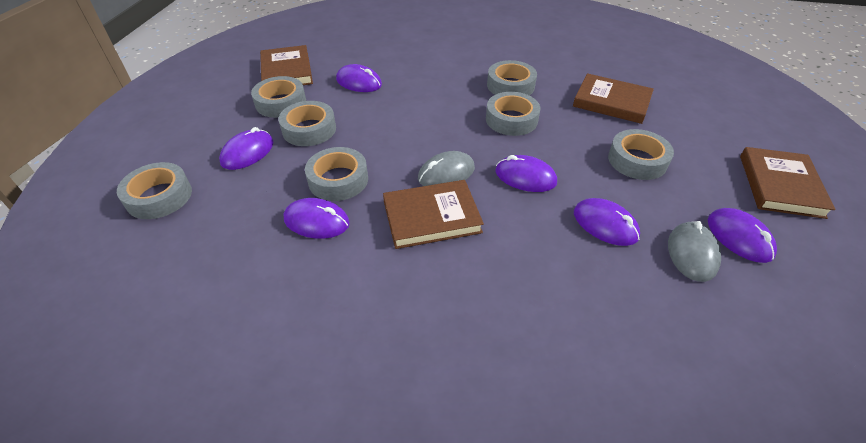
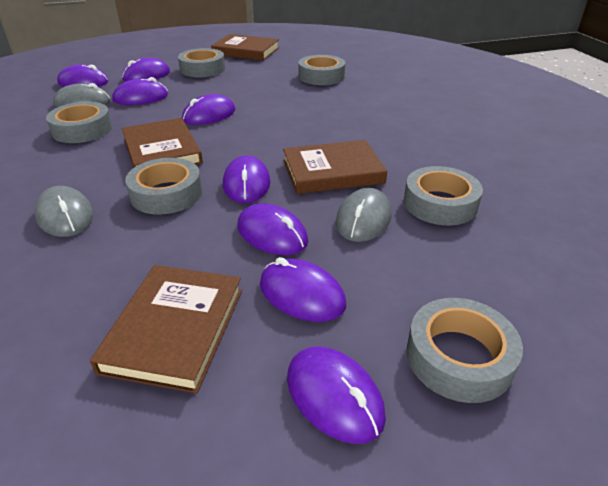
grey mouse: [418,151,475,186] [668,221,721,282] = 2 -> [34,186,93,237] [53,83,110,107] [336,188,391,242] = 3
grey tape: [117,162,192,219] [251,76,306,118] [279,101,336,146] [305,147,368,201] [486,92,540,136] [487,60,537,95] [608,129,674,180] = 7 -> [46,102,112,143] [125,158,202,214] [178,48,225,77] [298,55,345,85] [404,166,483,226] [407,298,523,403] = 6
purple mouse: [219,127,273,170] [284,198,350,239] [336,64,382,92] [495,155,557,192] [574,198,640,246] [708,208,777,263] = 6 -> [57,65,109,87] [112,77,168,105] [122,58,170,81] [182,94,235,125] [223,155,271,203] [237,203,308,255] [260,257,346,322] [287,346,386,444] = 8

